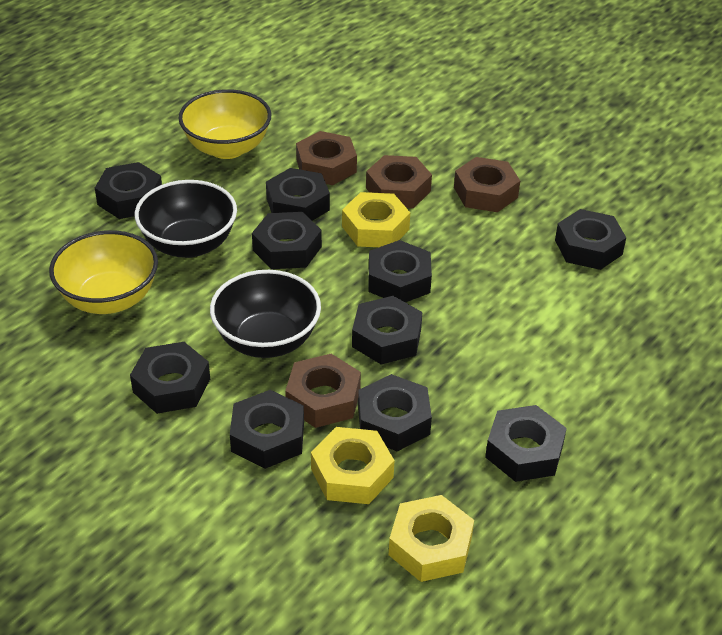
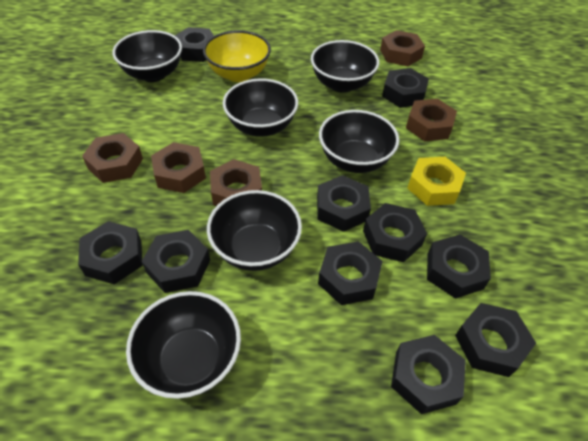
black bowl: [135,180,237,258] [210,270,321,358] = 2 -> [113,30,182,82] [126,291,241,399] [207,190,302,271] [223,78,298,137] [311,40,379,93] [319,110,399,173] = 6
brown nut: [285,354,361,428] [296,131,357,185] [366,155,432,208] [454,157,520,212] = 4 -> [82,133,143,183] [151,142,206,193] [210,159,262,206] [380,30,425,66] [406,99,457,141] = 5
yellow bowl: [49,230,158,314] [178,89,271,159] = 2 -> [203,31,271,82] = 1
yellow nut: [311,427,395,504] [342,192,410,247] [389,495,474,582] = 3 -> [407,157,466,206] = 1

